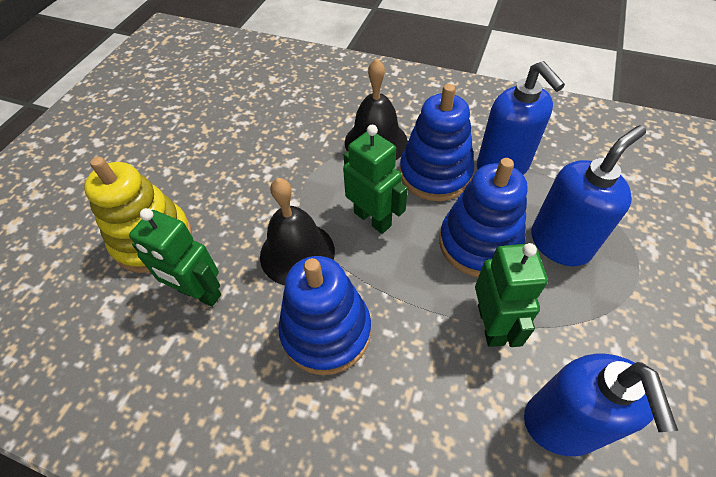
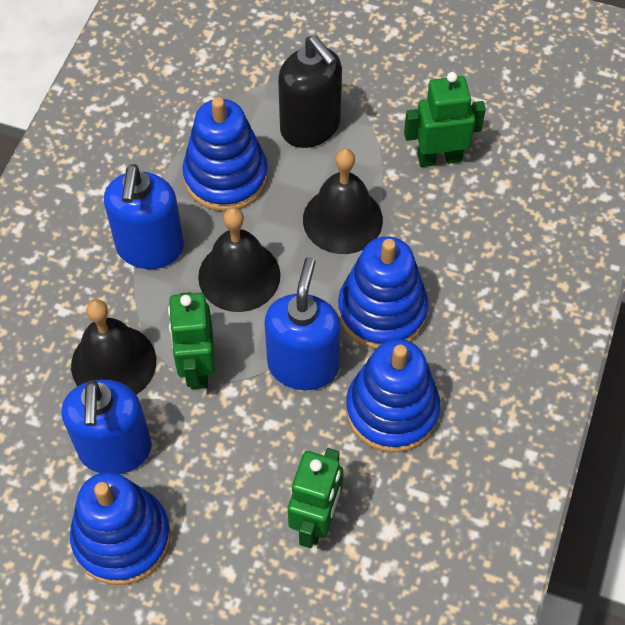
black bell: [260,178,335,285] [345,58,408,160] = 2 -> [71,299,156,395] [198,207,280,312] [303,149,383,254] = 3
black soap dispenser: none = 0 -> [278,35,342,148] = 1
blue stacking toy: [278,256,371,375] [400,84,474,201] [439,158,528,277] = 3 -> [70,472,171,585] [183,97,268,212] [338,236,428,349] [346,339,440,453] = 4
yellow stacking toy: [84,157,192,273] = 1 -> none = 0

